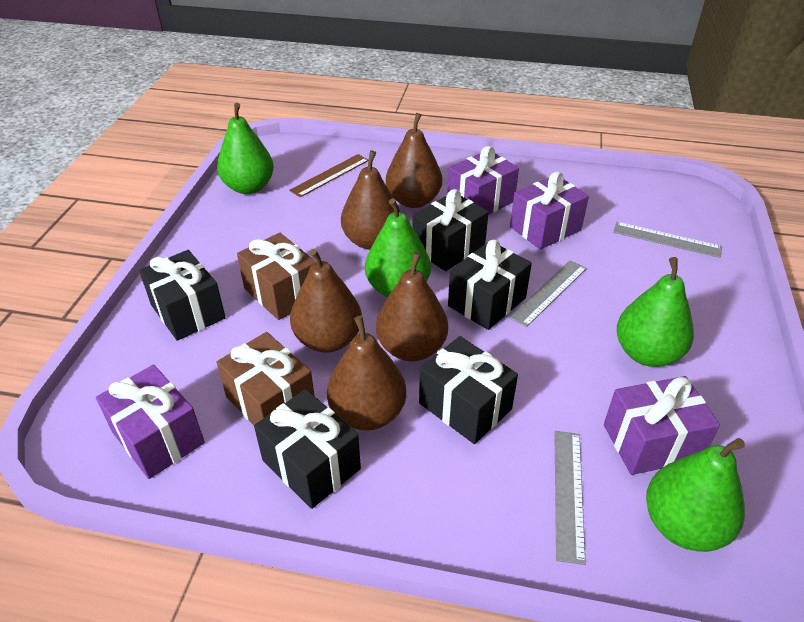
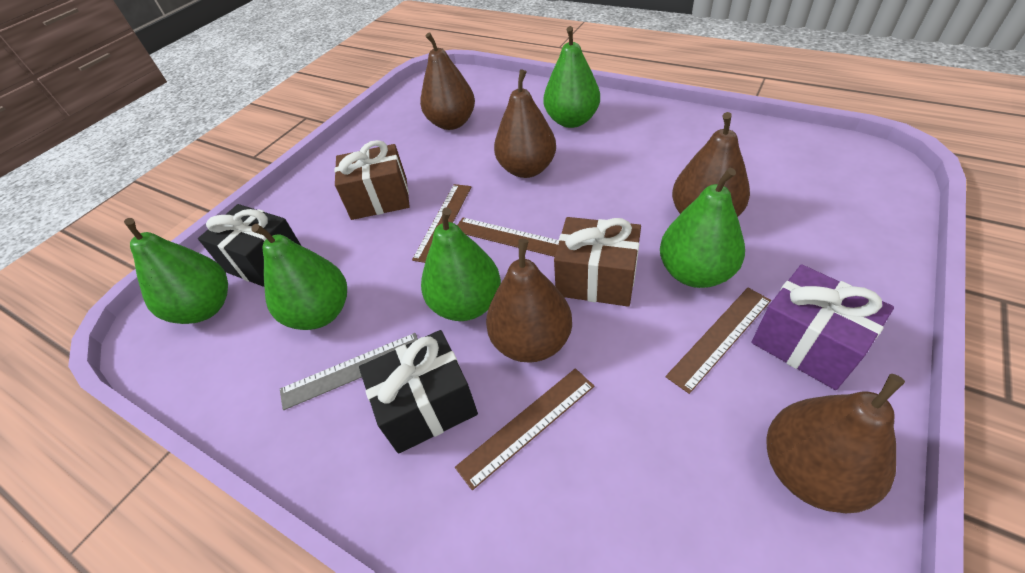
black gift: [139,250,226,341] [254,389,361,509] [412,189,489,271] [419,336,518,444] [448,240,532,330] = 5 -> [198,204,301,287] [359,330,478,454] = 2
brown ruler: [289,154,369,197] = 1 -> [412,184,471,263] [455,368,594,490] [457,218,559,257] [666,288,771,394] = 4
green pear: [217,103,274,194] [365,198,431,297] [617,257,694,367] [646,438,745,552] = 4 -> [124,218,228,324] [251,224,347,330] [421,207,501,321] [544,26,600,128] [660,168,745,288] = 5
grey ruler: [509,260,587,327] [554,431,586,565] [613,222,722,258] = 3 -> [280,333,418,410] = 1
purple gift: [96,365,205,479] [447,146,519,215] [510,171,589,250] [604,376,720,475] = 4 -> [751,264,894,390] = 1

